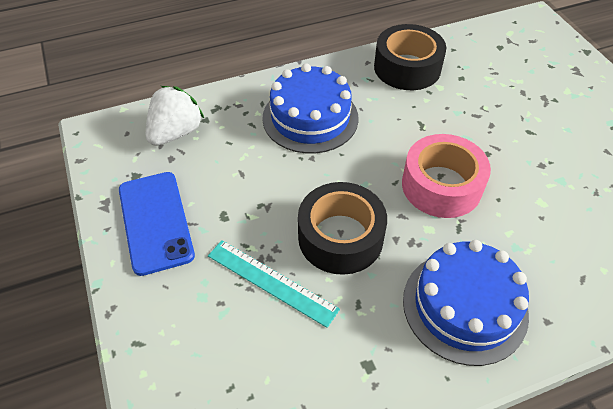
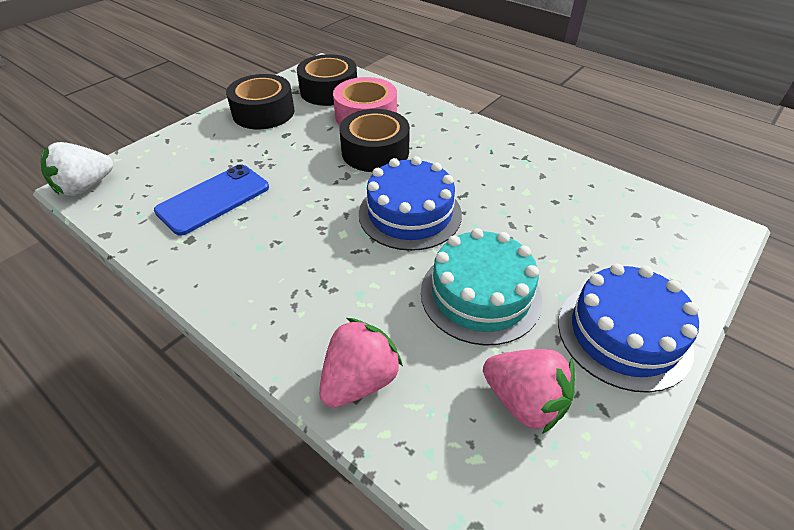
black tape: [298,182,387,275] [374,24,446,90] = 2 -> [226,74,295,129] [297,54,357,106] [339,109,410,172] = 3
pink strawberry: none = 0 -> [319,318,403,408] [483,349,575,434] = 2
turquoise cake: none = 0 -> [421,228,542,346] = 1
turquoise ruler: [208,240,340,328] = 1 -> none = 0

